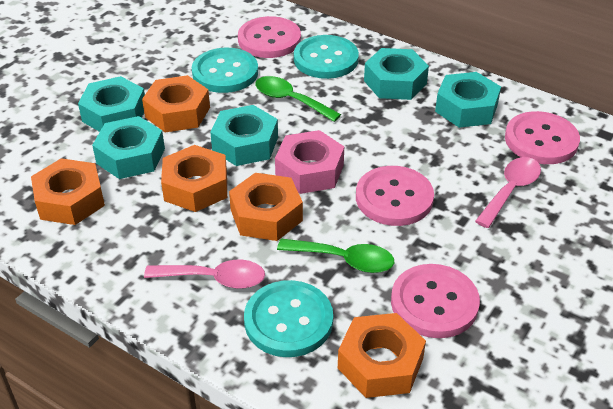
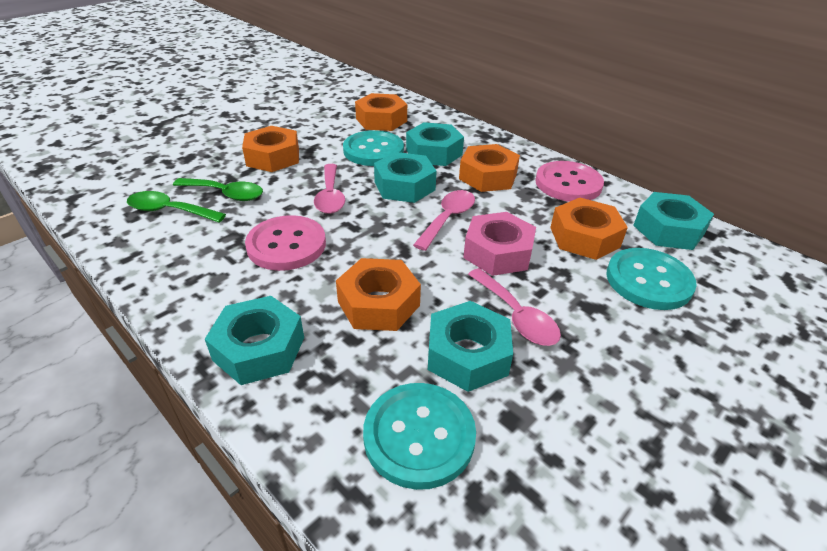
pink button: [238,16,301,58] [356,166,434,226] [391,264,480,338] [505,111,580,164] = 4 -> [245,215,326,271] [535,161,604,202] = 2
pink spoon: [144,260,265,289] [475,157,541,228] = 2 -> [314,164,345,214] [413,190,475,251] [468,268,561,346] = 3

